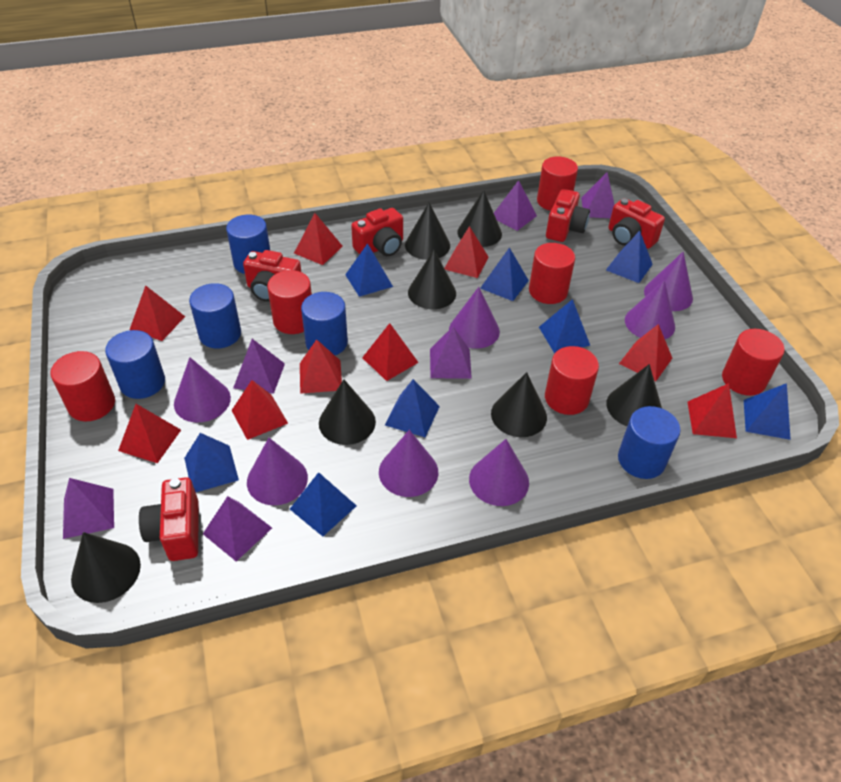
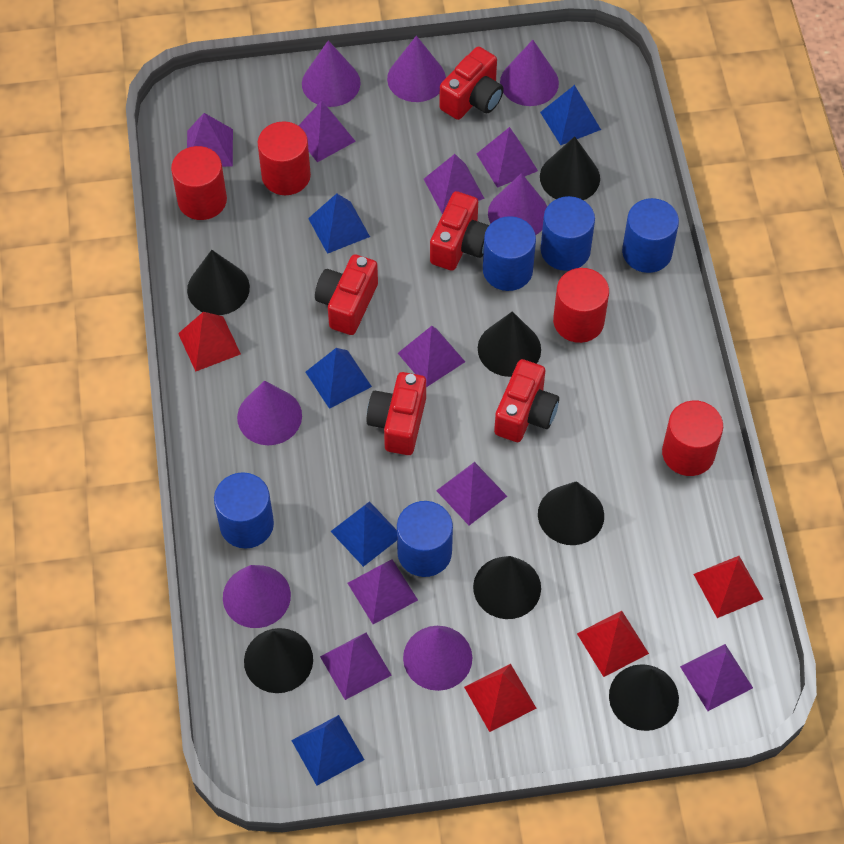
blue pyramid: [184,433,239,492] [290,472,357,537] [345,243,393,297] [385,379,440,437] [480,247,529,301] [539,299,590,353] [606,231,653,283] [744,383,791,440] = 8 -> [291,715,364,786] [306,348,372,409] [308,193,370,254] [330,501,397,567] [540,85,601,145] = 5
purple pyramid: [63,478,114,539] [203,496,272,561] [233,339,285,394] [430,327,472,379] [494,180,537,231] [581,173,615,218] = 6 -> [187,113,233,167] [298,101,356,162] [320,633,391,700] [348,559,418,624] [398,326,465,387] [424,154,485,214] [436,462,507,525] [477,127,538,188] [680,644,753,711] = 9
red cylinder: [51,351,115,421] [267,270,312,334] [529,243,575,304] [537,157,578,211] [545,346,599,415] [722,329,785,396] = 6 -> [171,146,227,220] [258,121,311,195] [553,268,609,343] [662,400,723,476] = 4
red pyramid: [118,404,181,463] [130,285,185,341] [231,380,288,440] [294,213,343,265] [300,339,342,394] [362,323,419,381] [444,226,488,278] [619,324,672,382] [688,383,737,438] = 9 -> [178,312,241,372] [464,664,536,732] [577,611,649,677] [693,556,763,618] = 4

